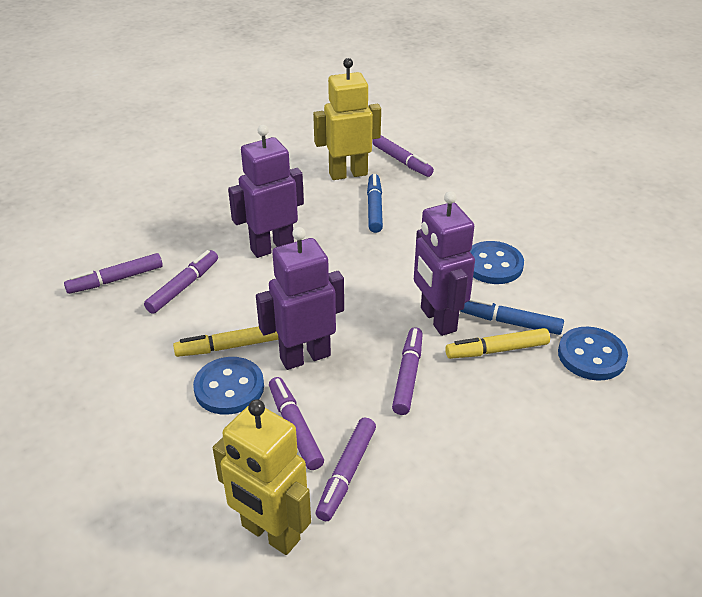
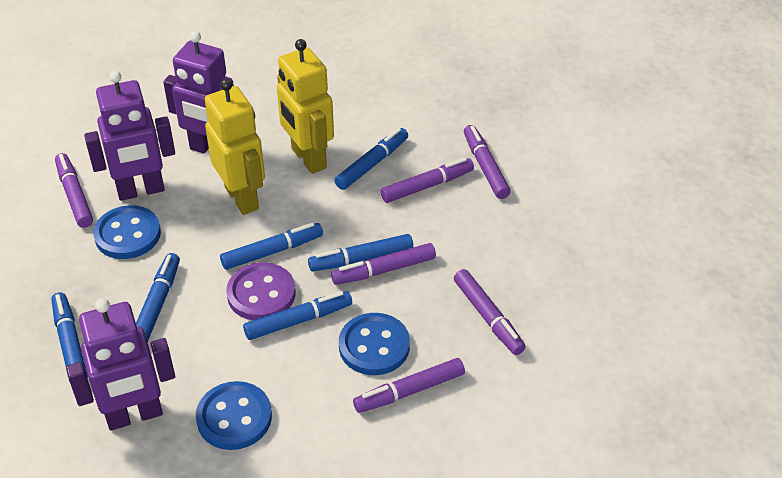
blue marker: [367,174,383,233] [460,298,564,335] = 2 -> [51,292,88,382] [136,253,180,342] [220,223,323,270] [243,291,352,340] [308,234,413,271] [334,128,408,190] = 6
purple button: none = 0 -> [226,263,296,320] = 1
yellow marker: [173,326,278,357] [445,328,550,359] = 2 -> none = 0

